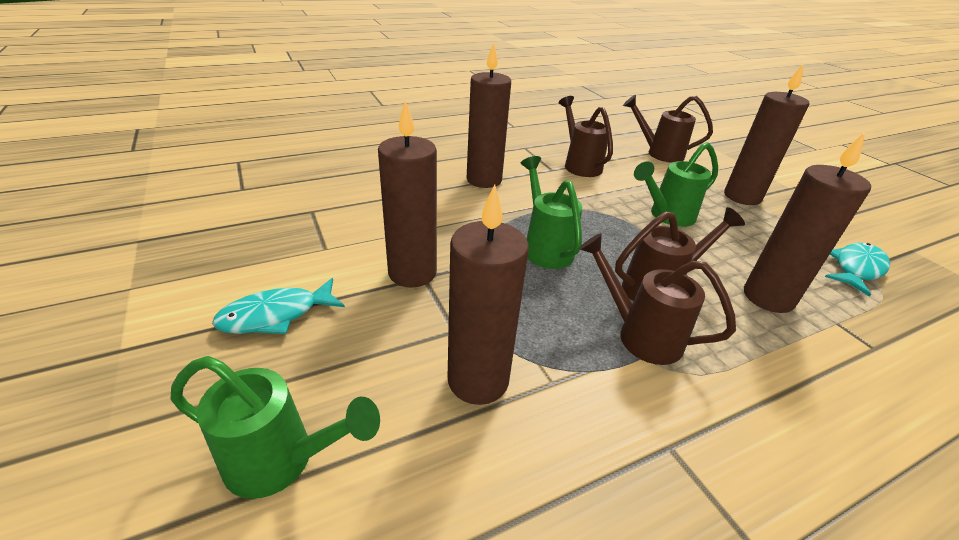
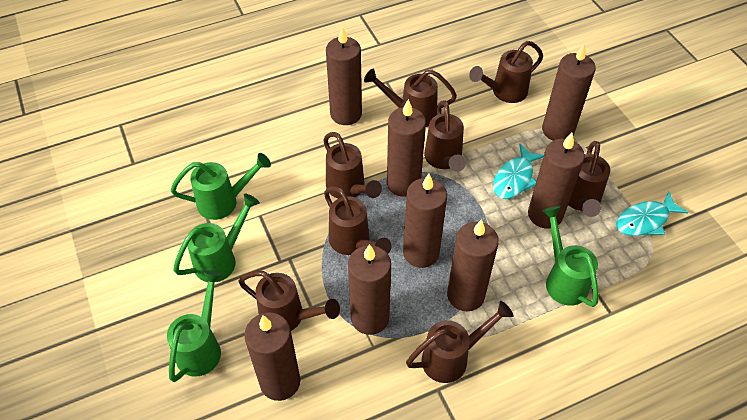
brown candle: [378,100,437,288] [447,184,529,405] [467,43,511,188] [724,64,809,205] [744,132,871,313] = 5 -> [244,312,300,401] [326,26,362,125] [348,244,391,335] [387,99,426,197] [403,174,447,268] [447,219,499,311] [528,133,585,228] [542,43,596,141] = 8
brown watering can: [559,96,613,177] [579,233,736,365] [615,207,745,301] [623,95,713,163] = 4 -> [238,271,340,331] [323,132,382,199] [324,187,392,255] [364,69,457,127] [406,301,514,383] [424,100,466,172] [469,41,543,103] [568,141,610,217] = 8
green watering can: [170,356,380,499] [521,156,582,269] [634,142,718,227] = 3 -> [167,270,223,382] [171,153,271,220] [173,193,260,282] [542,206,598,307] = 4

